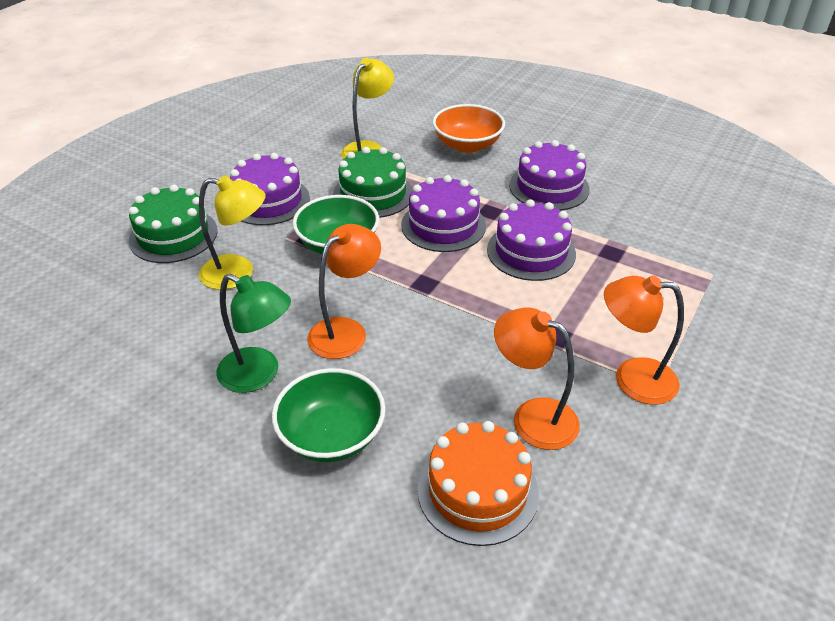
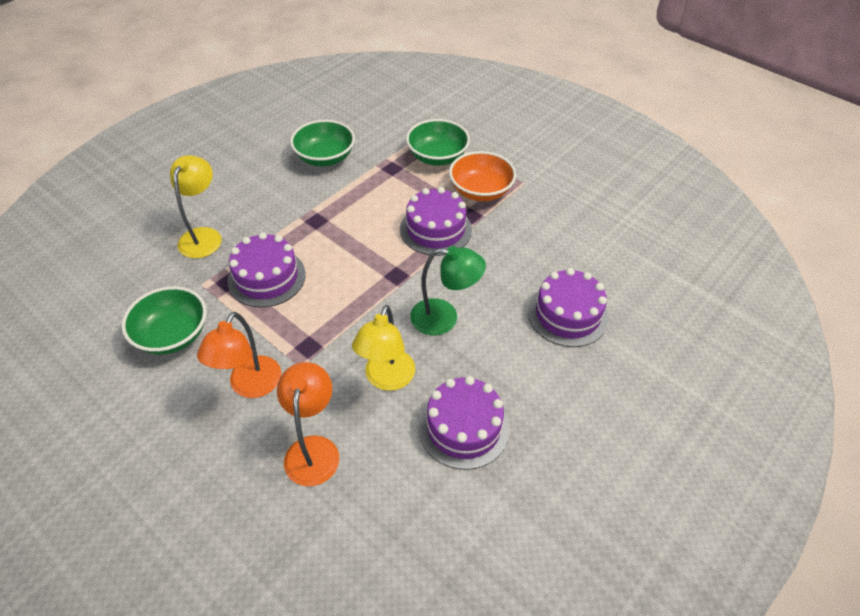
green bowl: [272,368,386,462] [293,195,379,254] = 2 -> [122,286,207,354] [290,120,355,166] [406,119,470,165] = 3
green cake: [129,184,218,263] [333,147,413,218] = 2 -> none = 0
orange cake: [417,421,539,546] = 1 -> none = 0
orange lamp: [307,224,381,359] [494,308,580,450] [604,275,684,405] = 3 -> [197,312,281,398] [277,362,339,486] = 2

